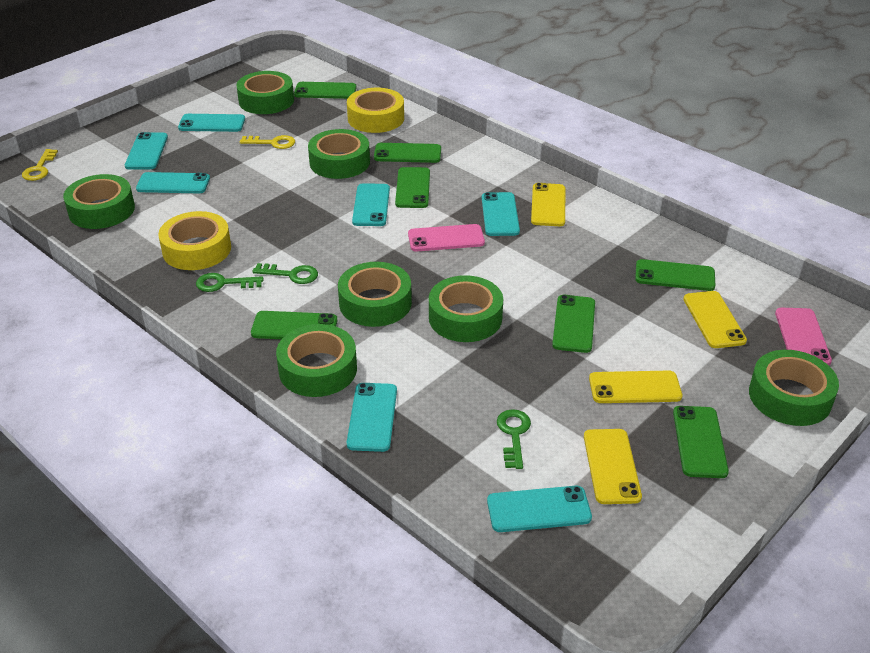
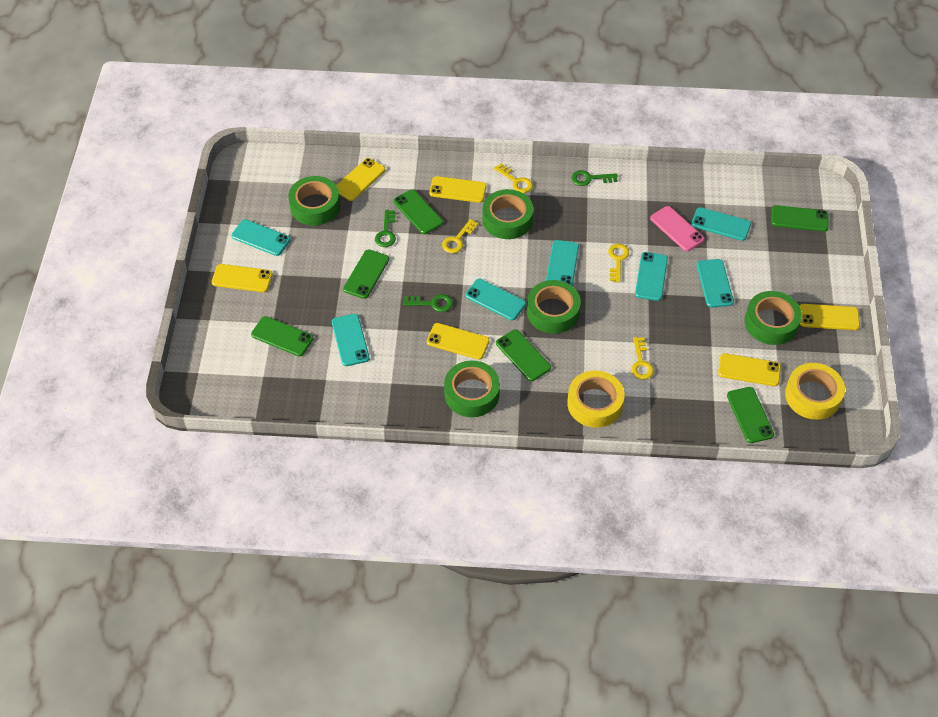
green phone: [251,311,337,339] [294,82,356,99] [374,143,441,163] [395,167,430,208] [552,295,595,353] [635,259,715,291] [673,406,729,478] = 7 -> [251,316,314,356] [343,249,389,299] [393,189,443,234] [496,330,551,381] [727,387,774,443] [772,205,829,232] = 6
green tape: [63,174,135,229] [236,71,294,114] [276,324,357,397] [308,129,370,179] [338,262,412,327] [429,275,503,342] [749,350,839,426] = 7 -> [288,176,340,225] [444,361,500,417] [482,189,533,239] [527,280,581,334] [745,291,802,345] = 5
pink phone: [408,224,485,251] [775,308,832,365] = 2 -> [650,206,704,251] = 1
yellow key: [22,149,58,181] [240,135,295,149] = 2 -> [442,219,478,253] [494,163,533,193] [608,244,629,282] [631,337,654,380] = 4
yellow phone: [531,183,565,226] [584,429,642,504] [589,370,682,403] [683,291,747,348] = 4 -> [212,264,273,292] [336,158,386,201] [427,323,490,360] [429,176,487,203] [718,353,781,386] [799,304,860,330] = 6

